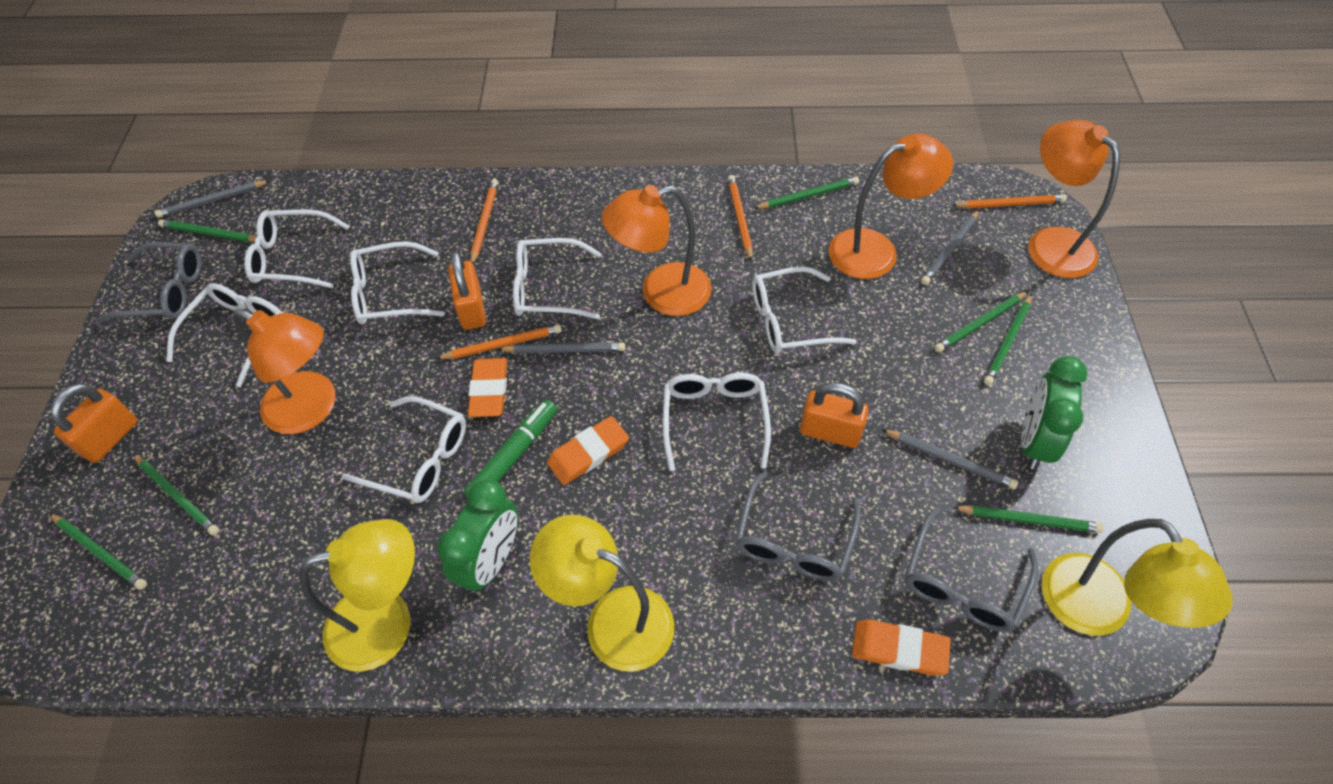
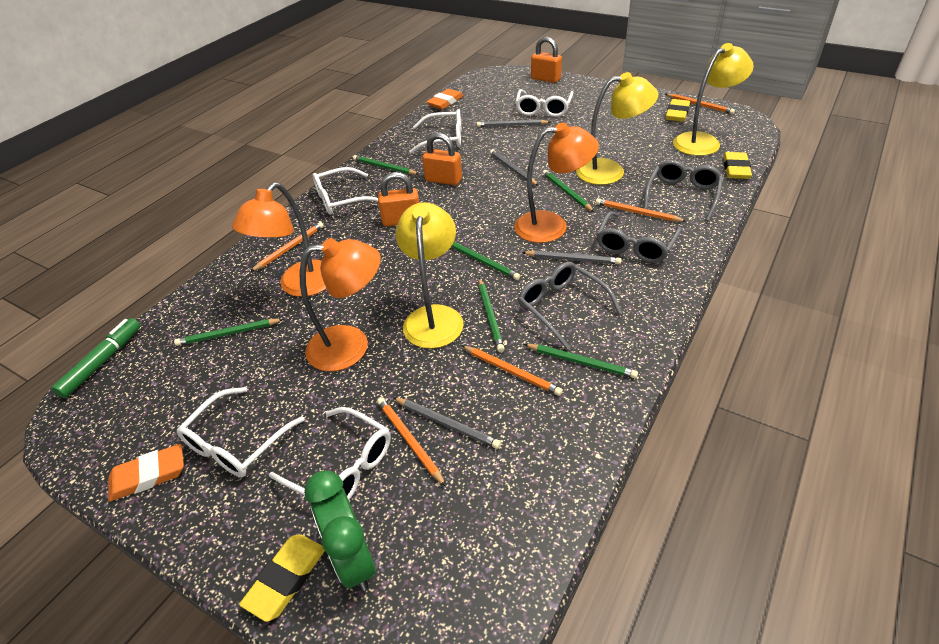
green clock: [437,479,518,593] [1021,356,1087,469] = 2 -> [304,471,376,591] = 1
green pencil: [49,513,147,590] [133,454,219,536] [158,219,256,242] [754,177,859,209] [935,291,1028,352] [952,505,1104,533] [984,294,1032,385] = 7 -> [174,319,284,346] [353,155,419,175] [451,242,520,280] [479,278,505,352] [524,344,638,378] [543,170,594,212] = 6
orange eraser: [468,358,508,417] [547,416,629,485] [852,619,951,676] = 3 -> [108,444,184,502] [427,89,464,109] = 2
orange lamp: [233,309,335,434] [602,185,711,316] [829,133,953,279] [1028,120,1120,278] = 4 -> [232,182,326,297] [300,238,381,371] [514,122,599,243] = 3
orange pencil: [436,324,562,359] [471,179,499,264] [728,175,753,261] [952,195,1067,208] = 4 -> [250,222,324,272] [377,397,446,487] [462,346,563,396] [596,198,686,222] [666,94,735,114] = 5
white glasses: [166,283,282,387] [244,209,350,288] [342,396,466,503] [350,241,445,325] [513,238,602,319] [663,373,771,471] [752,266,857,354] = 7 -> [177,387,305,477] [269,407,391,500] [312,167,378,215] [409,109,461,153] [515,89,574,117] = 5
yellow eraser: none = 0 -> [239,534,325,622] [666,99,690,122] [723,152,752,179] = 3

